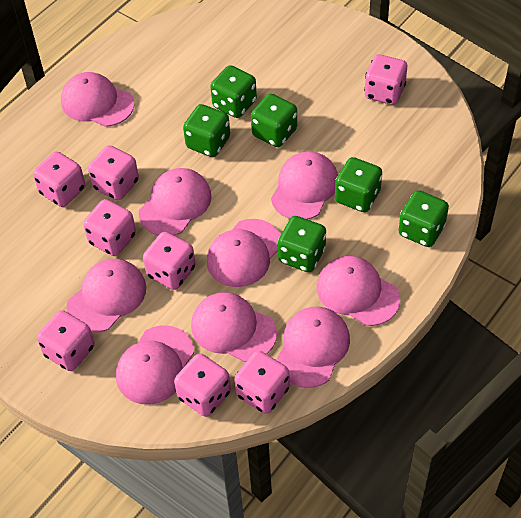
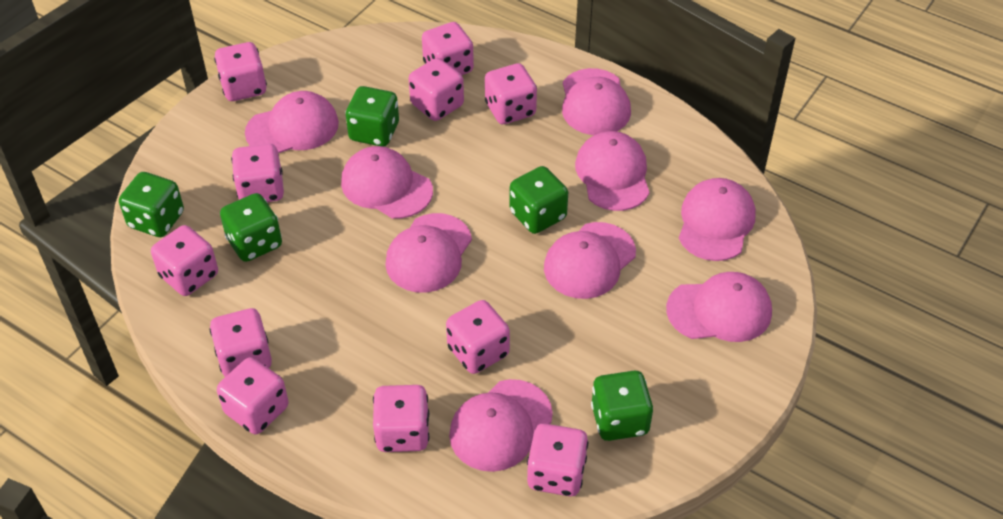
green dice: [183,104,230,157] [210,65,257,118] [251,94,297,147] [278,216,326,272] [335,157,382,212] [398,190,449,247] = 6 -> [119,172,184,237] [220,193,282,262] [345,86,399,147] [509,166,568,234] [591,370,653,441] = 5
pink dice: [33,151,85,207] [37,310,95,371] [83,199,136,256] [88,145,139,200] [143,232,196,290] [174,353,231,417] [234,351,290,414] [364,54,407,105] = 8 -> [151,225,218,296] [210,308,272,377] [214,42,267,101] [217,357,289,434] [231,144,284,202] [373,385,430,452] [409,58,464,121] [422,22,474,75] [446,300,510,374] [485,63,537,124] [527,424,588,496] = 11

